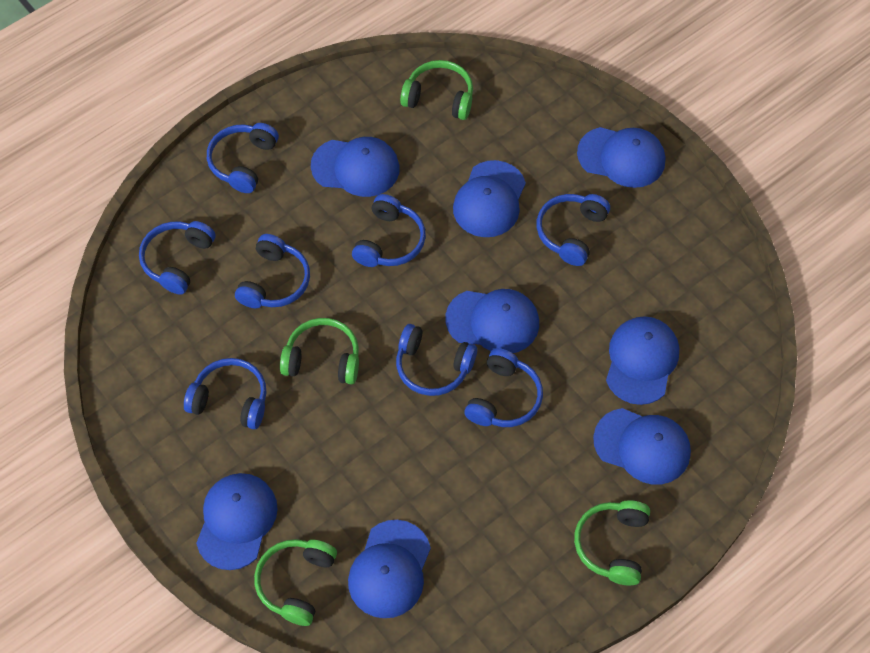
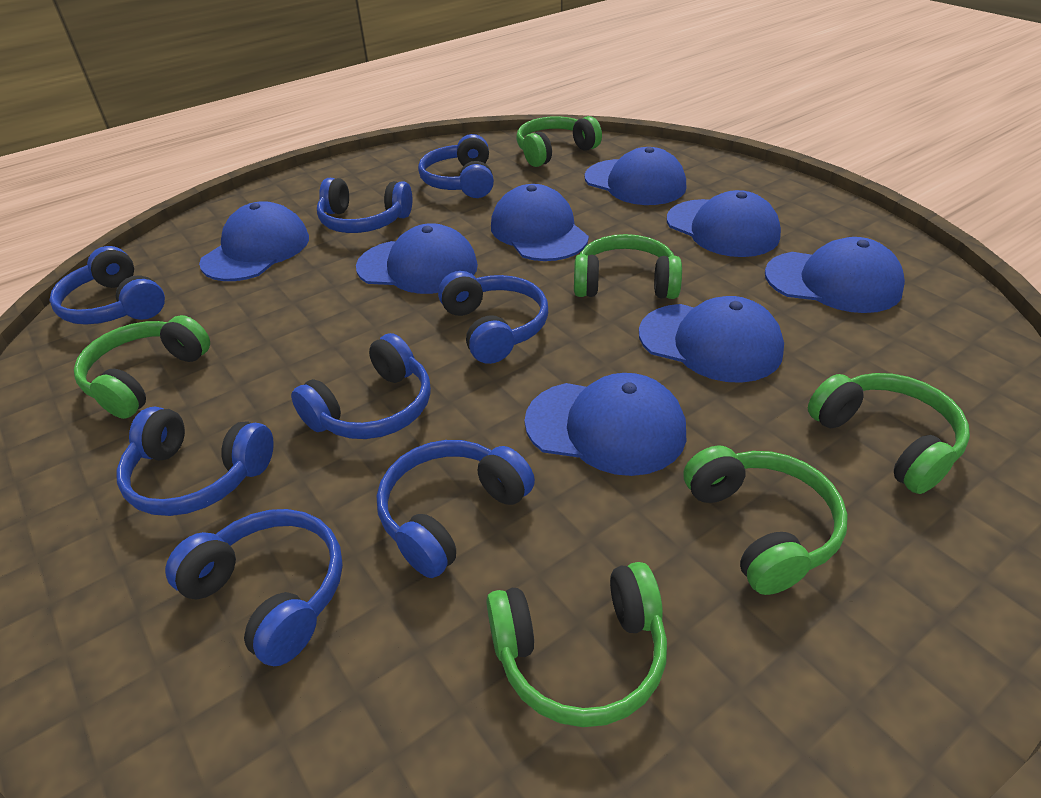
green headphones: [254,539,337,626] [280,318,359,384] [400,60,473,120] [574,500,650,586] = 4 -> [74,315,210,419] [486,562,667,727] [516,116,602,167] [574,234,682,299] [683,445,848,595] [808,373,970,494] = 6

